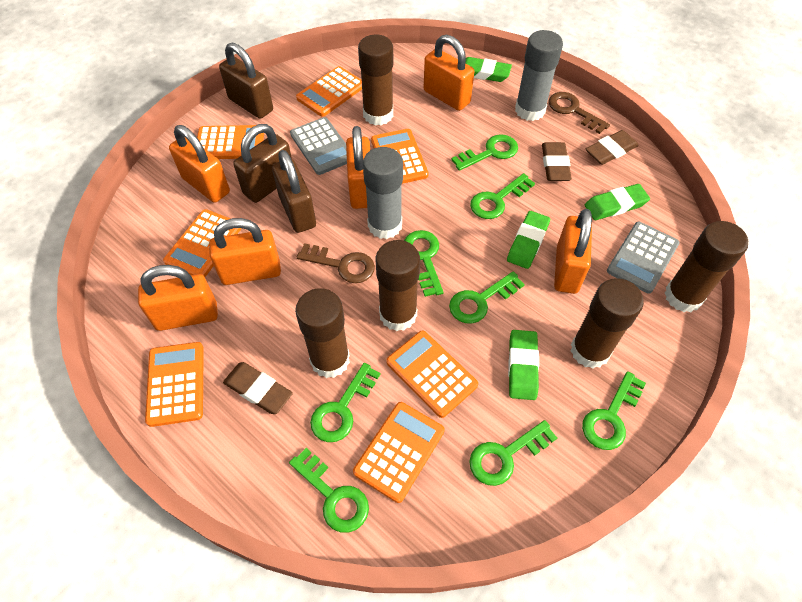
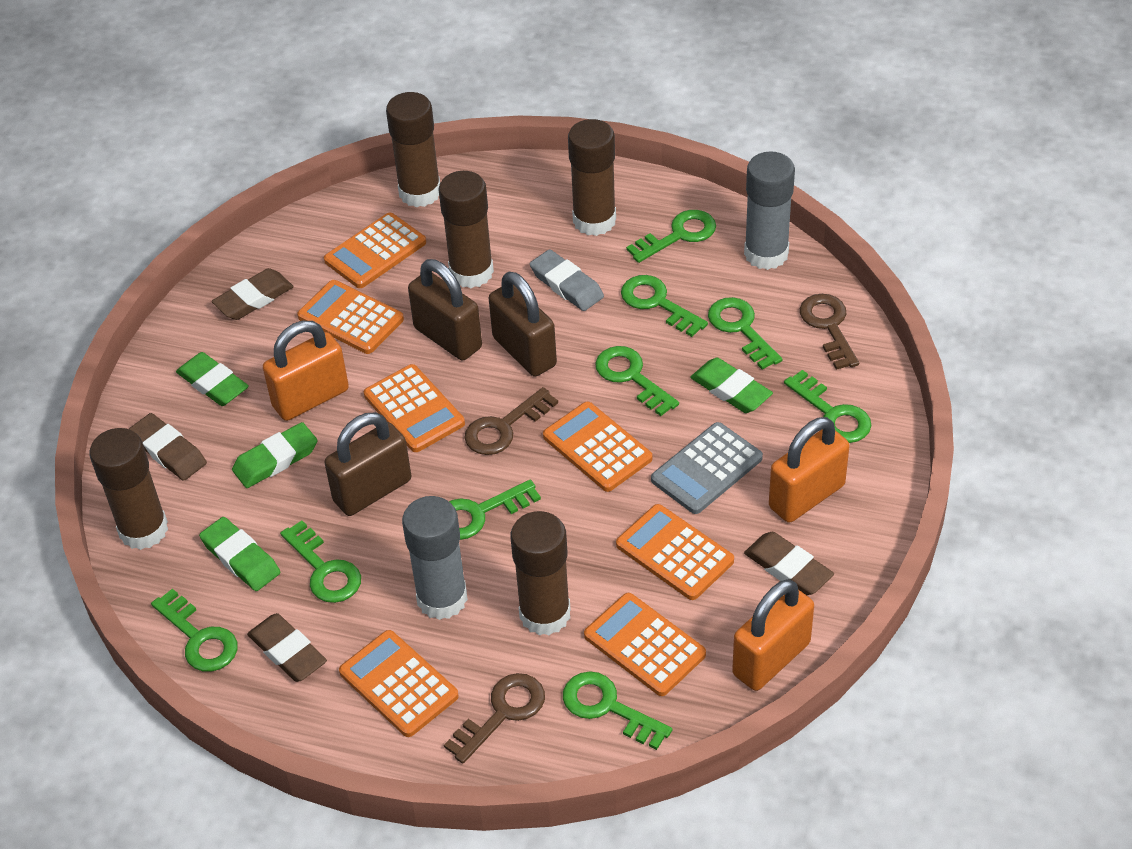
brown eraser: [223,362,293,414] [542,142,572,181] [585,130,639,165] = 3 -> [129,413,207,481] [212,268,294,320] [247,613,327,682] [744,532,834,595] = 4
brown key: [297,243,375,283] [548,92,610,134] = 2 -> [444,673,545,764] [464,387,558,455] [800,294,859,370] = 3
green key: [289,448,369,533] [310,363,380,442] [404,230,444,297] [449,271,525,324] [451,134,518,171] [469,420,557,486] [470,173,535,219] [582,371,646,450] = 8 -> [151,589,238,672] [280,520,361,603] [449,480,541,540] [563,671,672,750] [595,346,679,416] [621,275,708,337] [626,210,716,263] [708,297,783,370] [784,370,872,443] = 9
grey calculator: [290,117,347,175] [607,222,680,293] = 2 -> [651,422,763,514] = 1
grey eraser: none = 0 -> [530,249,604,311] = 1
orange padlock: [138,265,218,331] [169,125,230,203] [209,218,281,285] [346,126,370,209] [424,35,474,111] [554,209,592,294] = 6 -> [263,321,349,421] [732,579,814,691] [769,417,849,523] = 3

